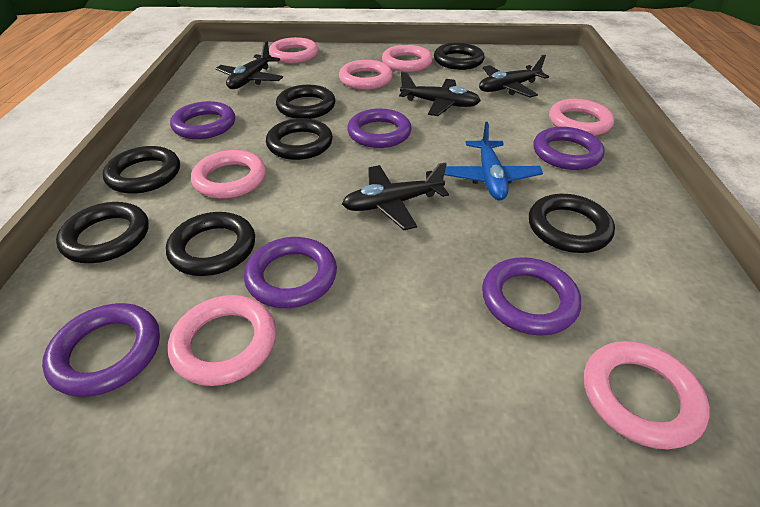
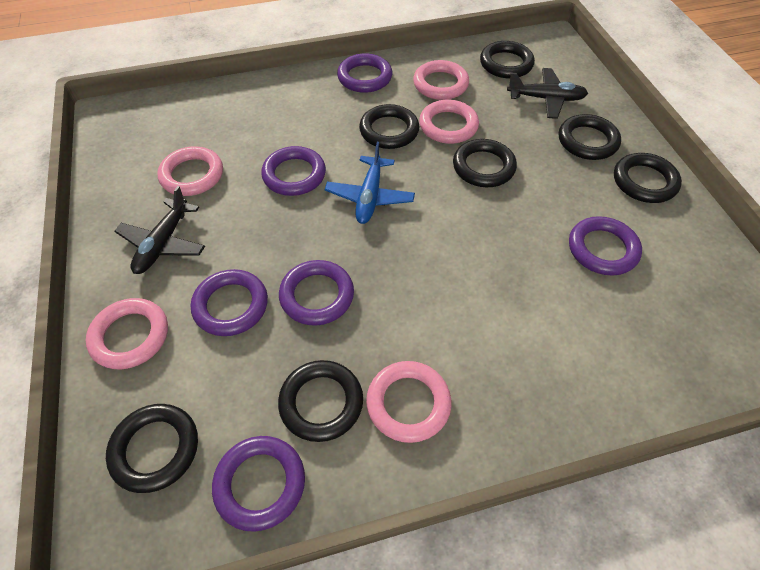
black plane: [215,41,283,89] [342,162,449,230] [399,72,481,116] [479,55,549,98] = 4 -> [114,186,205,274] [507,68,588,119] = 2
pink ring: [168,295,276,386] [191,150,266,199] [269,37,318,63] [339,60,393,90] [382,45,433,72] [549,99,614,136] [584,341,710,449] = 7 -> [86,298,168,369] [157,146,223,196] [366,361,451,443] [413,60,469,100] [419,100,479,144] = 5

